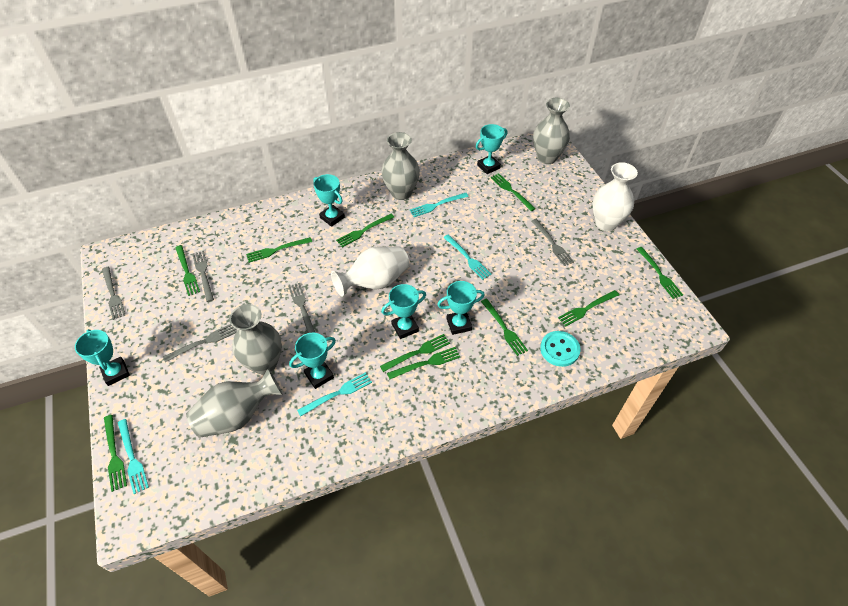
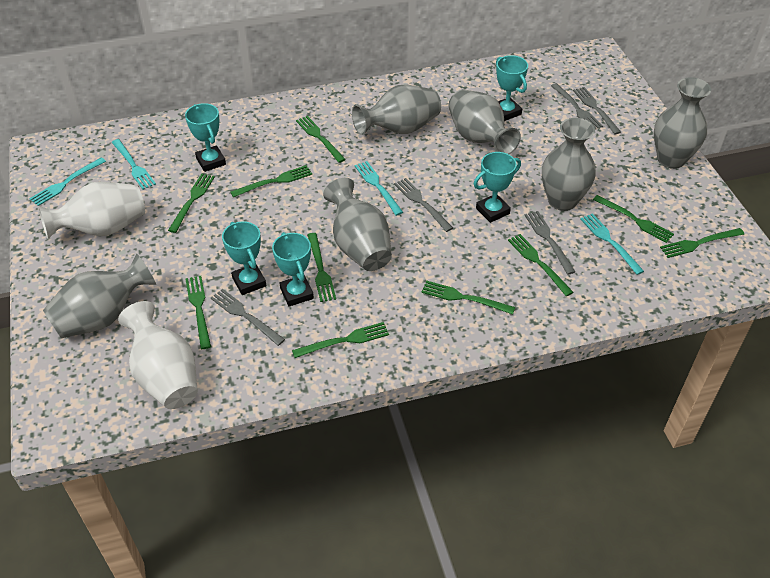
grey vase: [186,368,283,438] [229,304,282,374] [381,132,420,200] [533,98,570,164] = 4 -> [43,254,156,338] [323,178,392,271] [352,84,441,135] [449,89,521,154] [542,118,596,211] [654,77,711,169] = 6
turquoise button: [540,331,580,367] = 1 -> none = 0
turquoise trophy: [75,329,130,386] [289,333,336,389] [313,174,345,227] [381,284,426,339] [437,281,485,335] [476,124,507,174] = 6 -> [185,103,226,172] [222,221,266,295] [272,232,314,307] [474,152,521,223] [496,55,528,121] = 5

